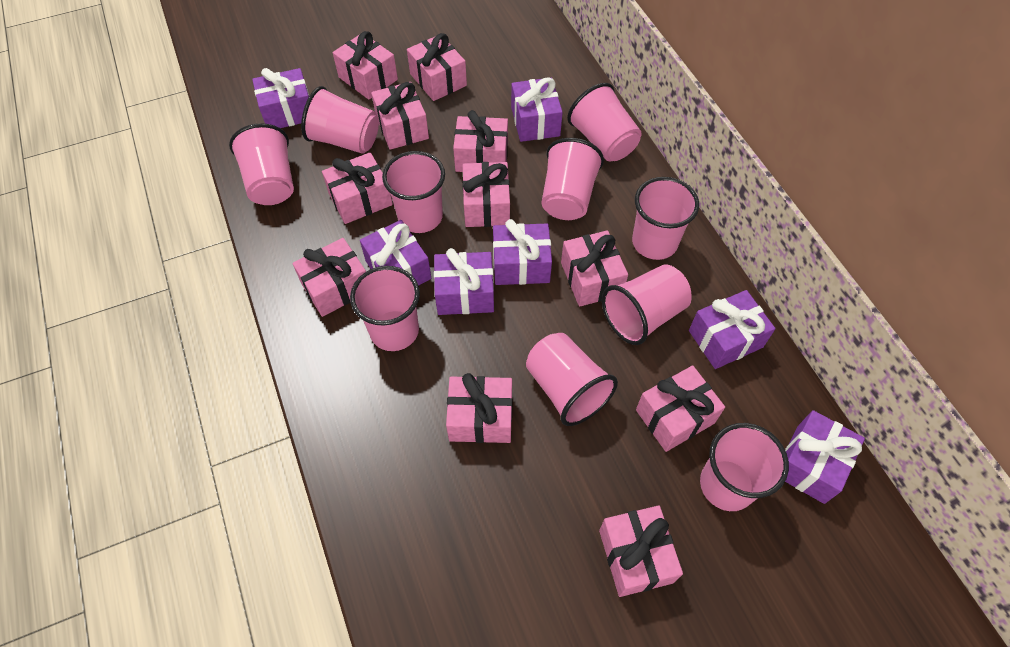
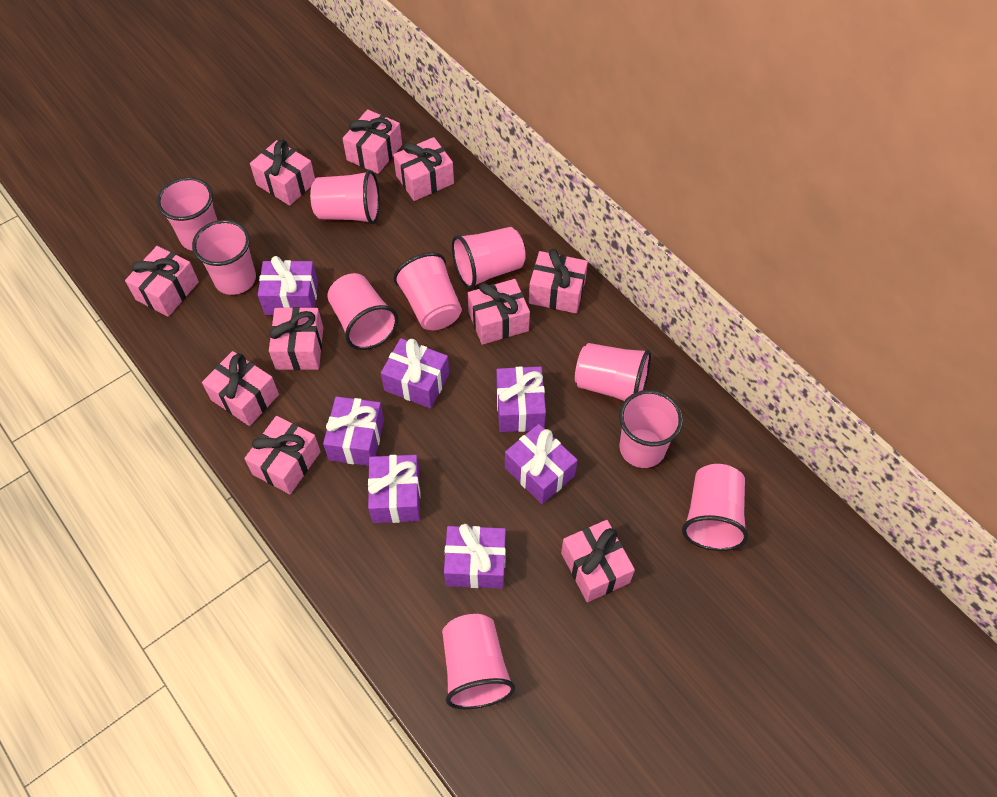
pink gift: [292,238,366,317] [322,152,393,224] [333,31,398,100] [371,82,429,150] [407,33,467,101] [446,373,513,443] [453,110,508,172] [462,162,510,227] [561,230,628,307] [599,505,683,597] [636,365,725,452] = 11 -> [125,246,199,317] [202,351,279,426] [244,416,321,494] [250,140,315,206] [269,307,323,370] [343,109,402,174] [393,137,454,201] [468,279,530,345] [529,249,588,313] [561,520,635,602] = 10

